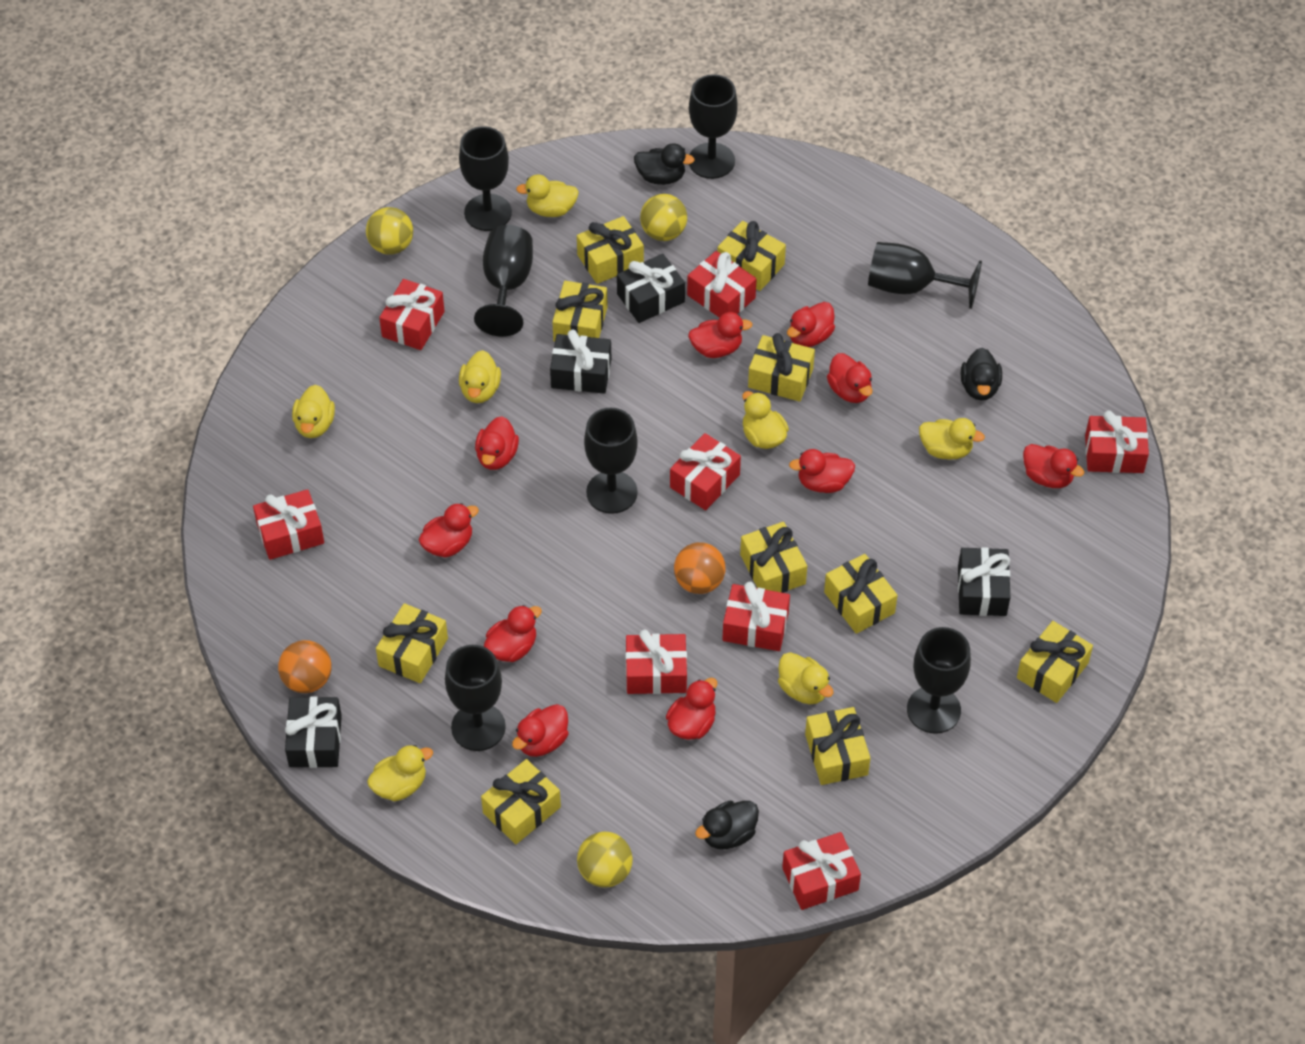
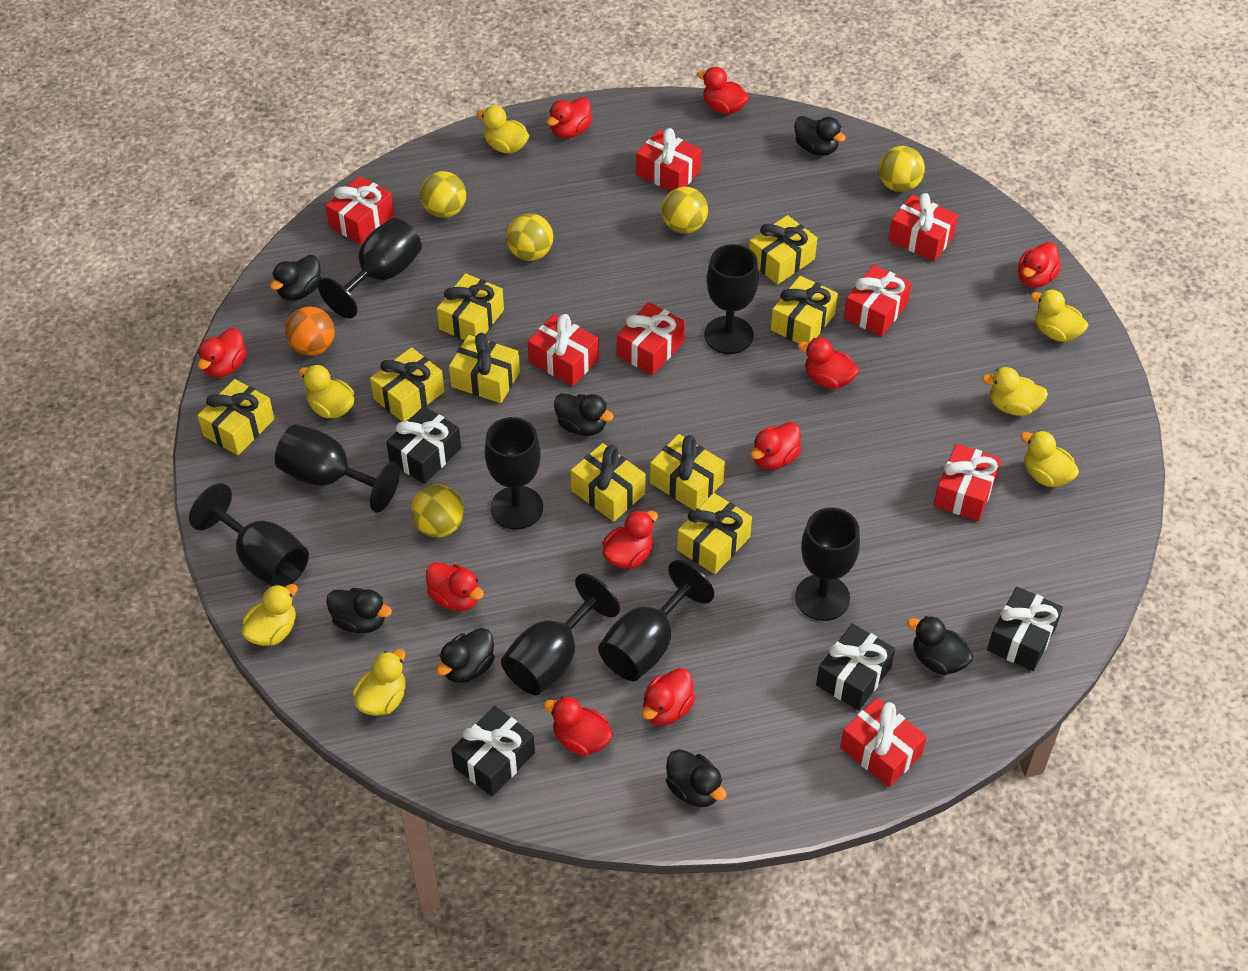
black duck: [634,143,695,185] [695,801,759,849] [961,348,1002,401] = 3 -> [270,255,321,301] [326,588,392,633] [436,628,495,683] [554,393,614,436] [666,749,726,807] [795,116,846,156] [907,616,973,675] = 7
black goblet: [445,645,506,751] [459,126,512,231] [474,225,533,337] [584,408,638,514] [689,74,738,179] [868,242,982,309] [907,627,971,734] = 7 -> [189,483,309,587] [275,424,400,513] [318,218,422,318] [485,417,543,529] [501,573,620,695] [598,560,714,681] [704,244,759,354] [795,507,860,621] = 8
orange ball: [278,640,332,693] [674,542,725,594] = 2 -> [285,306,335,356] = 1
yellow ball: [366,207,413,255] [577,832,633,888] [640,194,687,241] = 3 -> [411,485,464,537] [420,171,466,218] [506,213,553,261] [662,187,708,234] [879,146,925,192] = 5
yellow gift: [376,603,448,683] [481,759,561,844] [552,281,607,342] [577,216,644,284] [717,221,786,291] [740,522,807,593] [748,333,815,402] [805,707,870,785] [824,554,898,634] [1017,621,1093,703] = 10 -> [197,379,275,455] [370,347,444,422] [437,273,504,340] [449,333,520,403] [571,443,646,522] [650,434,725,510] [677,493,752,574] [749,215,817,284] [771,276,838,343] = 9

